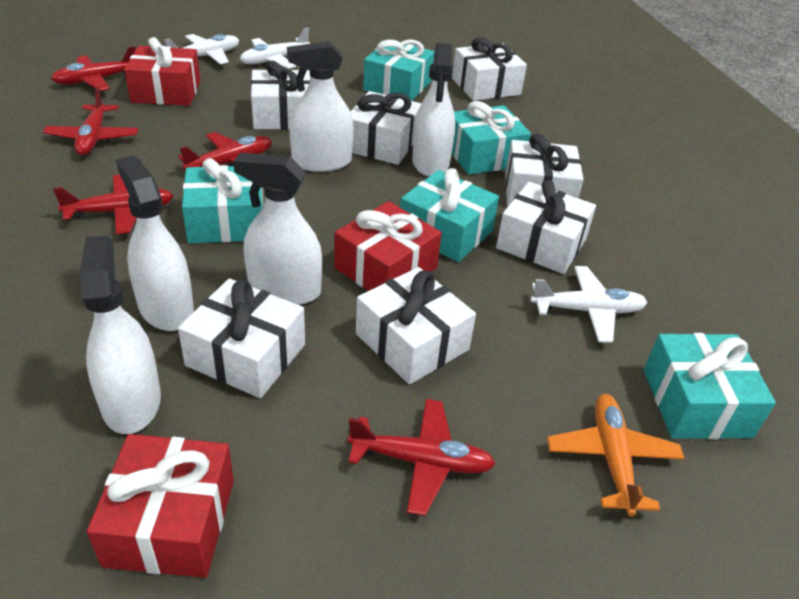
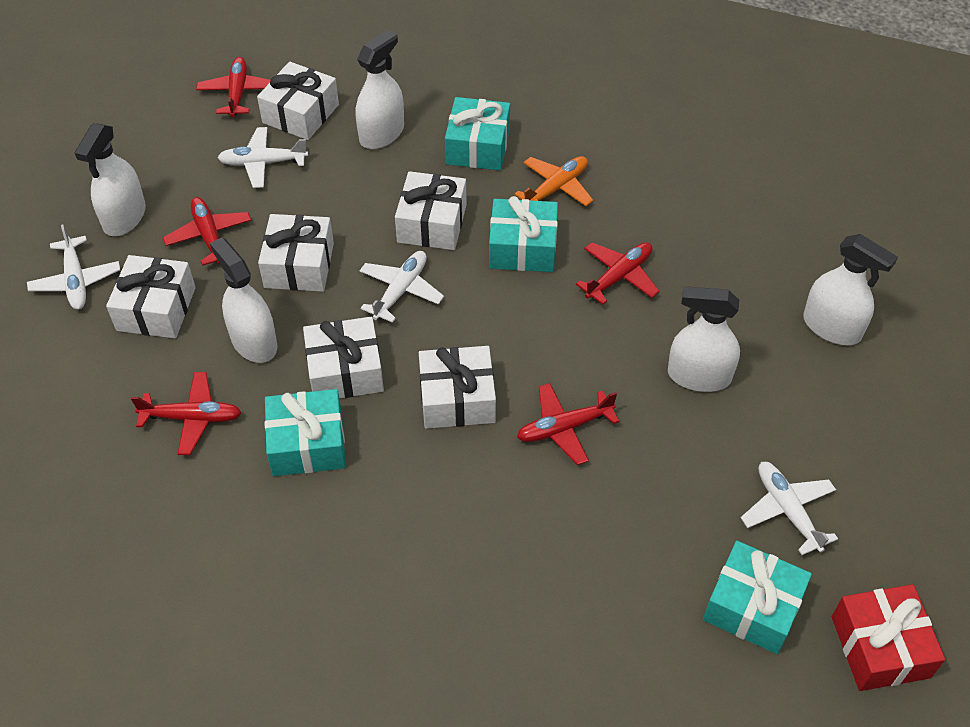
red gift: [87,434,234,578] [124,37,200,106] [334,201,442,291] = 3 -> [832,584,945,691] = 1
turquoise gift: [182,158,264,243] [363,40,434,101] [400,168,499,262] [452,101,531,175] [644,333,776,439] = 5 -> [265,389,346,476] [445,97,510,170] [489,196,558,272] [703,541,812,654] = 4
white gift: [178,278,305,398] [251,61,310,130] [350,91,422,165] [356,267,476,384] [452,37,527,101] [496,180,596,274] [505,133,584,206] = 7 -> [106,255,196,338] [257,62,339,140] [258,214,334,292] [303,317,384,398] [395,171,467,250] [419,346,496,429] = 6
white plane: [164,34,239,64] [240,28,310,69] [530,266,648,343] = 3 -> [27,224,120,310] [217,127,308,188] [359,251,444,323] [741,462,838,555] = 4

